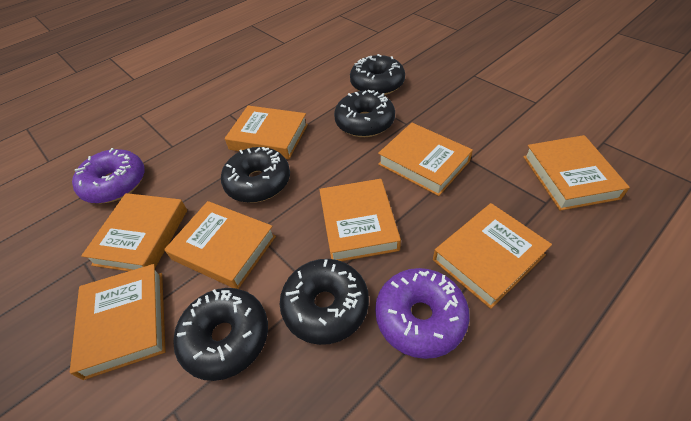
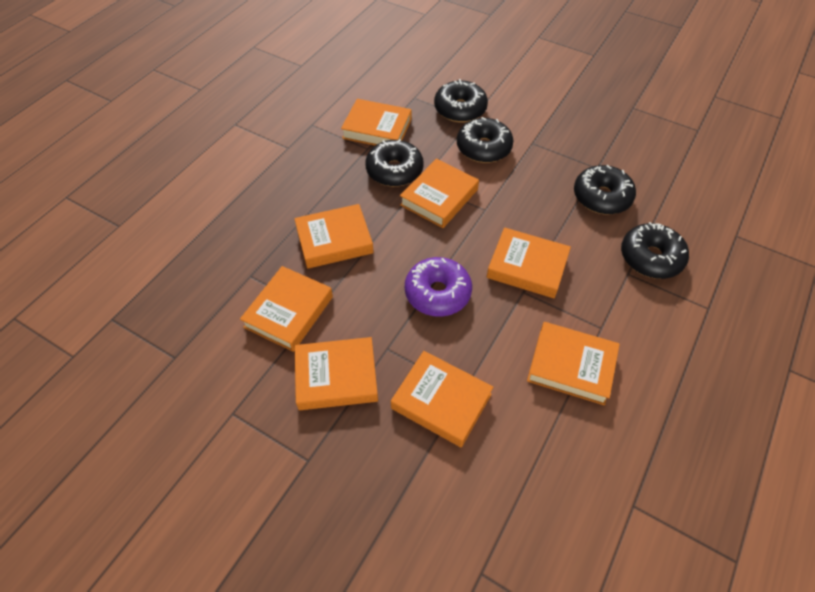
purple donut: [72,148,145,204] [375,268,470,359] = 2 -> [405,257,472,317] = 1

